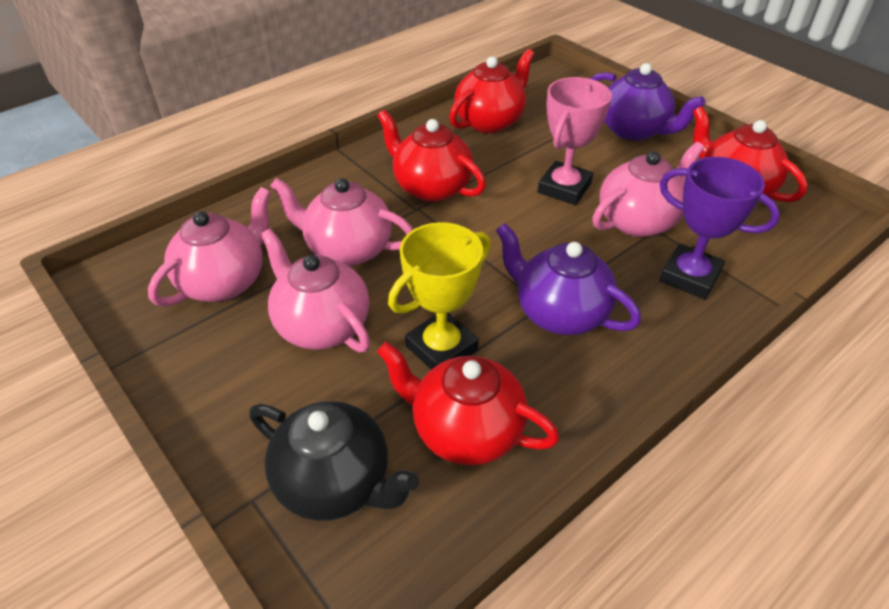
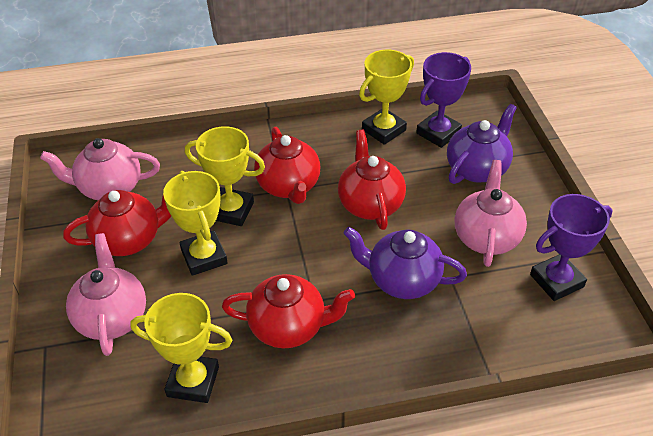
black teapot: [249,401,419,521] = 1 -> none = 0
pink teapot: [148,187,271,307] [261,228,371,352] [270,178,413,266] [592,141,704,237] = 4 -> [40,138,160,200] [66,233,146,356] [455,160,527,267] = 3
pink trophy: [538,77,612,205] = 1 -> none = 0
purple trophy: [659,157,780,299] = 1 -> [416,52,471,148] [530,194,612,301] = 2
yellow trophy: [388,222,491,370] = 1 -> [130,293,232,403] [163,171,228,276] [185,126,265,226] [359,50,414,145] = 4

